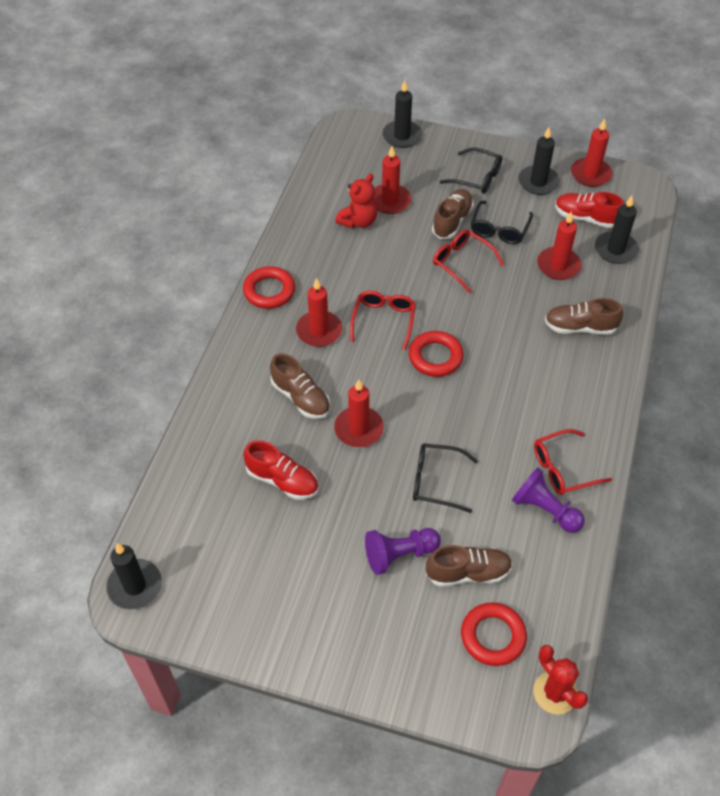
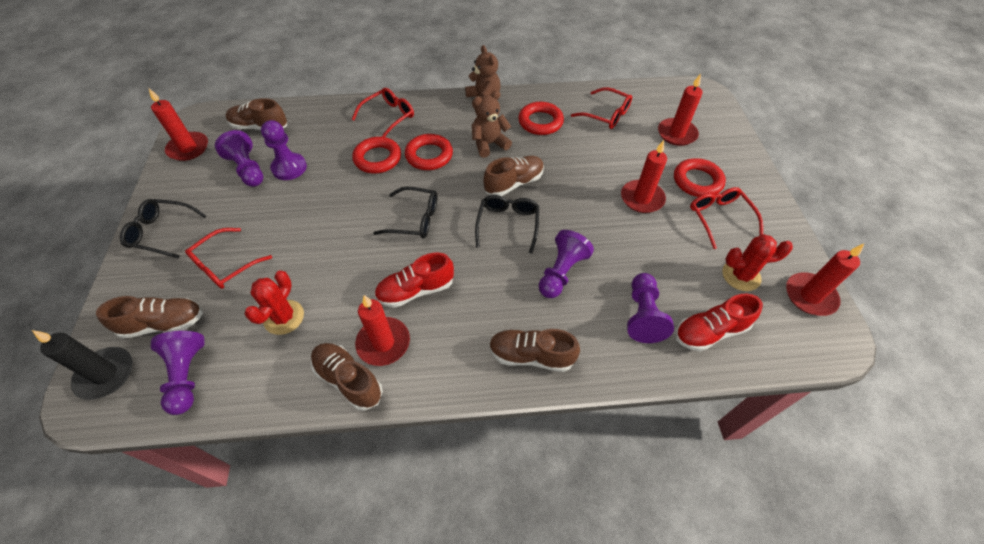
black candle: [106,543,162,609] [382,80,422,148] [518,127,560,195] [595,196,639,264] = 4 -> [32,330,132,400] = 1
brown shoe: [270,353,330,419] [426,545,513,587] [432,189,474,239] [545,298,623,335] = 4 -> [96,296,203,339] [226,98,287,130] [311,343,383,411] [483,156,544,196] [489,329,580,372] = 5
brown teddy bear: none = 0 -> [465,45,500,109] [472,91,512,158] = 2
purple pawn: [365,528,441,575] [512,467,585,533] = 2 -> [151,331,204,415] [215,130,264,187] [261,120,307,180] [539,230,594,298] [627,273,674,343] = 5
red cactus: [533,645,588,714] = 1 -> [245,270,304,335] [722,234,793,291] = 2
red glasses: [350,291,416,350] [433,229,504,293] [534,429,612,495] = 3 -> [185,228,272,289] [352,88,414,137] [571,87,632,129] [690,187,763,249] = 4
red ring: [243,266,295,309] [409,331,464,377] [461,602,527,666] = 3 -> [352,137,401,173] [405,134,453,170] [518,102,564,135] [674,158,726,197] = 4
red teddy bear: [335,174,378,229] = 1 -> none = 0

